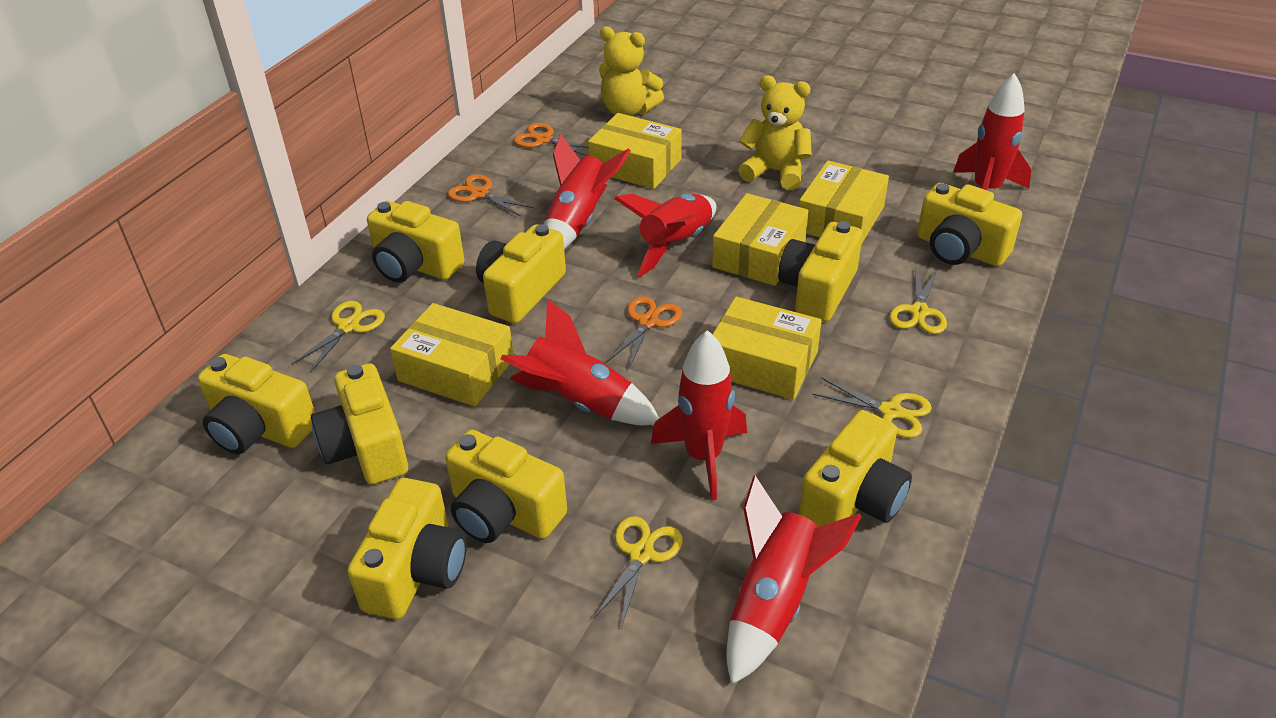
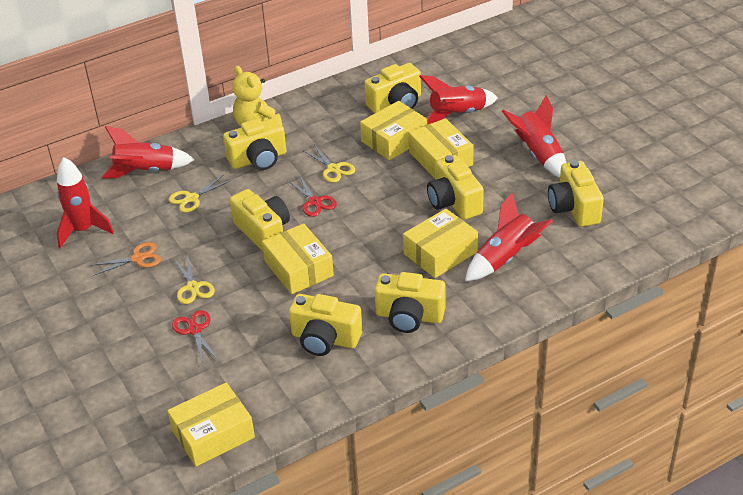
orange scissors: [448,174,534,217] [514,123,588,156] [607,296,682,368] = 3 -> [90,242,161,276] = 1
red rocket: [500,299,659,425] [544,134,631,249] [614,194,716,277] [651,330,747,500] [726,476,862,685] [953,73,1031,190] = 6 -> [57,157,114,248] [101,126,195,179] [419,75,498,125] [465,193,553,281] [502,95,566,178] = 5
red scissors: none = 0 -> [172,310,218,364] [287,176,337,217] = 2
yellow camera: [198,354,315,454] [311,363,408,485] [347,478,467,619] [367,201,464,283] [445,430,567,543] [476,224,566,323] [778,221,863,322] [799,410,912,527] [917,183,1022,266] = 9 -> [223,118,286,170] [230,189,290,251] [289,294,362,356] [364,63,421,113] [374,272,446,333] [427,155,484,220] [548,160,604,227] = 7
yellow scissors: [291,301,385,373] [593,516,683,628] [812,377,932,438] [889,266,947,334] = 4 -> [169,175,232,213] [174,257,215,304] [304,145,355,183] = 3
yellow teddy bear: [599,27,664,116] [738,75,812,190] = 2 -> [233,66,282,127] = 1

